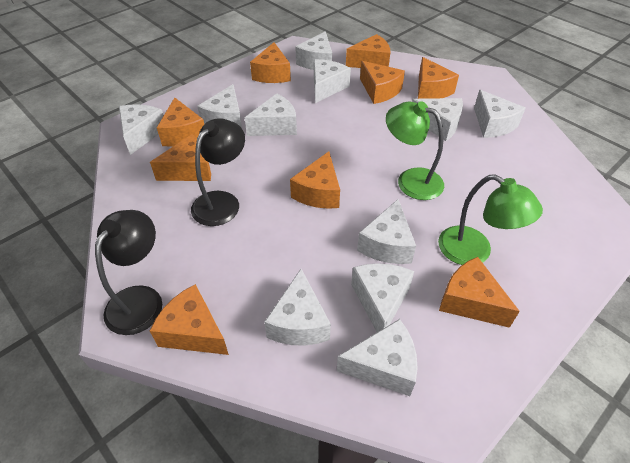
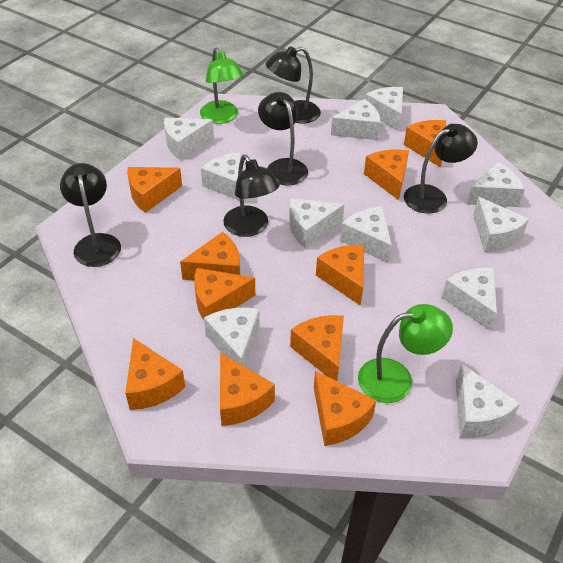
black lamp: [95,210,162,335] [191,118,245,226] = 2 -> [60,163,121,267] [223,155,279,237] [258,92,308,185] [266,46,321,123] [404,124,478,214] = 5
orange cheese: [150,134,211,181] [150,284,229,355] [157,98,204,147] [250,42,291,83] [290,151,340,209] [346,34,390,68] [360,61,405,104] [418,57,459,99] [439,257,520,328] = 9 -> [125,338,185,410] [127,167,182,213] [180,232,240,280] [194,268,255,320] [220,352,275,426] [290,315,344,381] [314,371,376,446] [316,245,364,306] [364,150,409,200] [404,120,446,168] = 10

